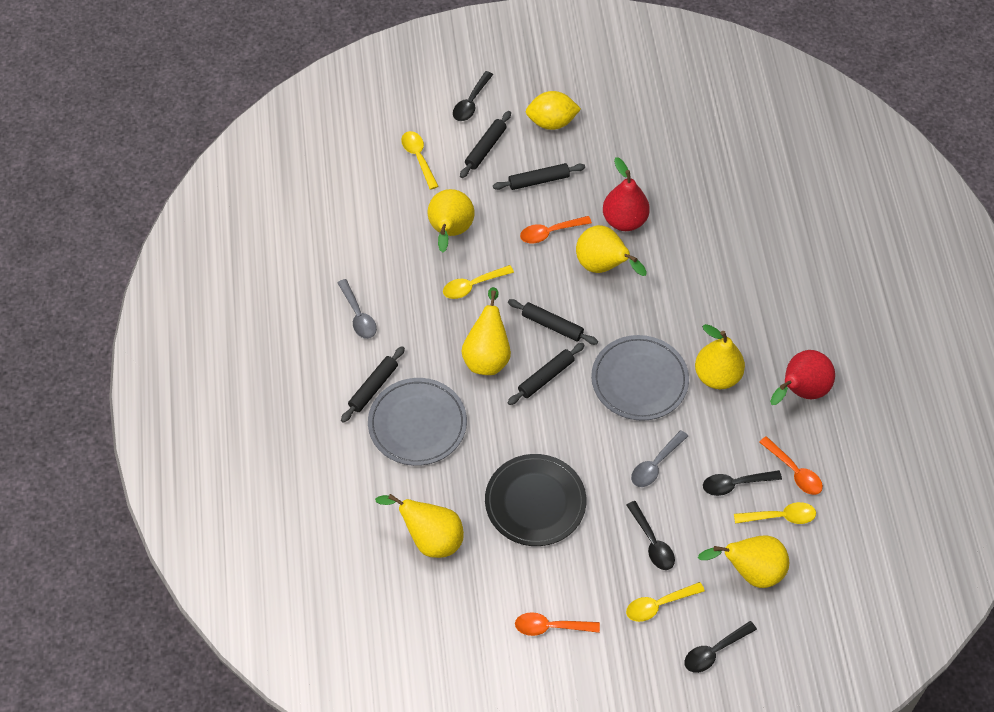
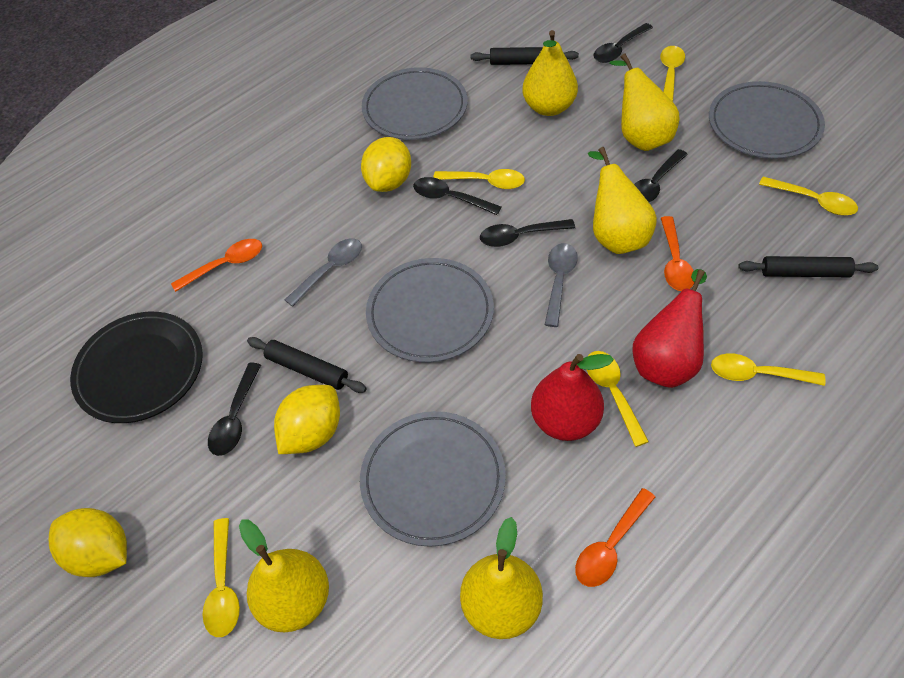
black rolling pin: [341,346,405,423] [460,111,511,178] [493,163,585,190] [507,343,585,405] [508,299,598,345] = 5 -> [247,337,367,393] [470,47,579,65] [738,256,878,277] = 3
black spoon: [453,71,493,121] [626,501,675,570] [684,621,757,673] [703,470,782,496] = 4 -> [208,363,261,456] [413,177,502,215] [480,219,575,247] [594,23,653,63] [634,149,688,202] = 5
grey plate: [368,378,467,466] [591,335,689,421] = 2 -> [360,411,506,547] [362,67,468,140] [366,258,494,363] [709,81,825,159] = 4
yellow lemon: [526,91,581,130] = 1 -> [49,508,127,577] [274,385,340,454] [361,137,411,192] = 3
yellow pear: [375,494,464,558] [428,189,475,253] [461,287,511,375] [576,225,647,276] [695,324,745,389] [698,535,789,588] = 6 -> [239,519,329,633] [460,517,543,639] [522,30,578,116] [588,147,657,254] [609,53,679,151] = 5
yellow spoon: [401,131,439,190] [443,265,514,299] [626,582,705,622] [734,502,816,524] = 4 -> [203,518,240,637] [433,169,525,189] [587,351,649,447] [660,46,685,102] [711,353,826,386] [759,177,858,216] = 6

